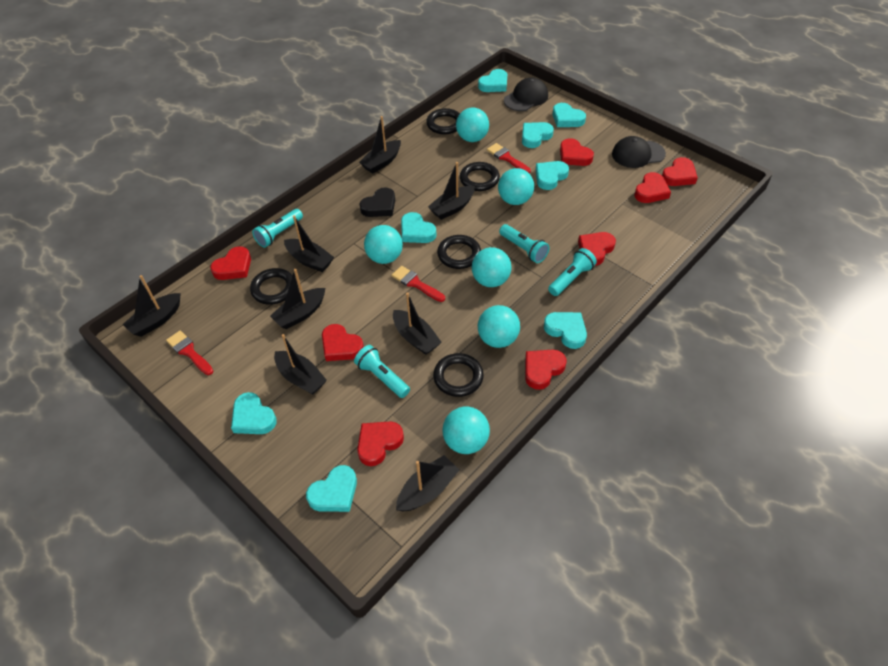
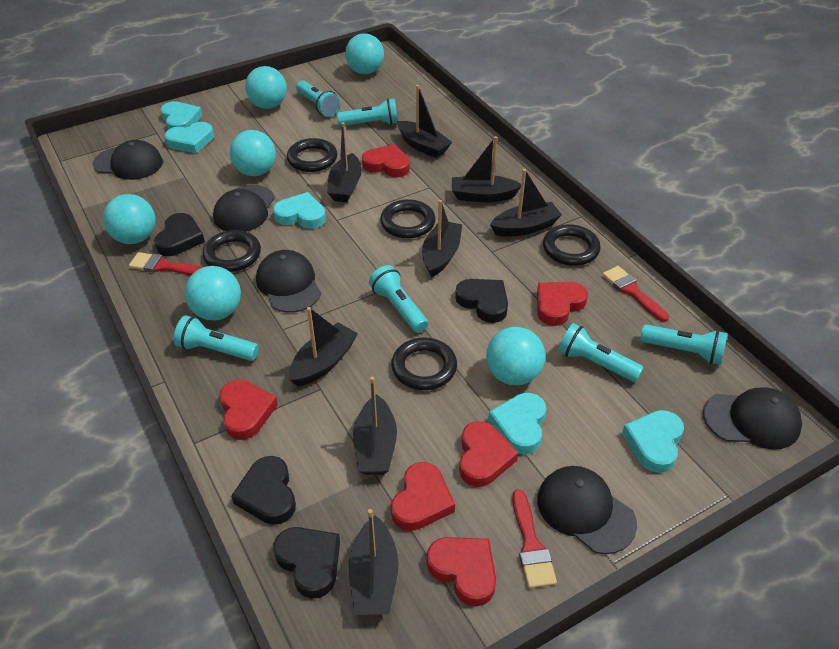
black cap: [504,77,548,111] [612,136,666,168] = 2 -> [93,140,163,180] [213,185,275,232] [256,250,321,313] [537,466,637,554] [703,387,802,450] = 5
black heart: [360,187,395,217] = 1 -> [154,213,205,256] [231,456,296,525] [273,527,340,599] [455,279,508,323] = 4
red heart: [210,246,251,280] [322,324,364,361] [357,422,404,466] [525,350,567,390] [560,138,594,166] [578,232,616,266] [634,172,671,203] [662,157,698,186] = 8 -> [219,380,278,440] [362,144,410,177] [391,462,455,531] [427,537,496,607] [459,421,518,487] [537,282,588,326] = 6
turquoise flashlight: [252,209,303,248] [354,345,410,398] [499,224,549,263] [548,248,597,296] = 4 -> [174,315,259,361] [296,81,341,117] [337,98,398,126] [369,265,428,333] [558,323,644,382] [640,324,728,365] = 6
turquoise heart: [231,392,277,434] [306,465,357,512] [401,212,437,243] [478,69,507,92] [522,122,554,148] [536,161,569,190] [544,312,587,349] [553,103,586,127] = 8 -> [160,101,202,130] [165,122,214,153] [273,192,326,229] [488,393,546,455] [622,410,684,473] = 5

